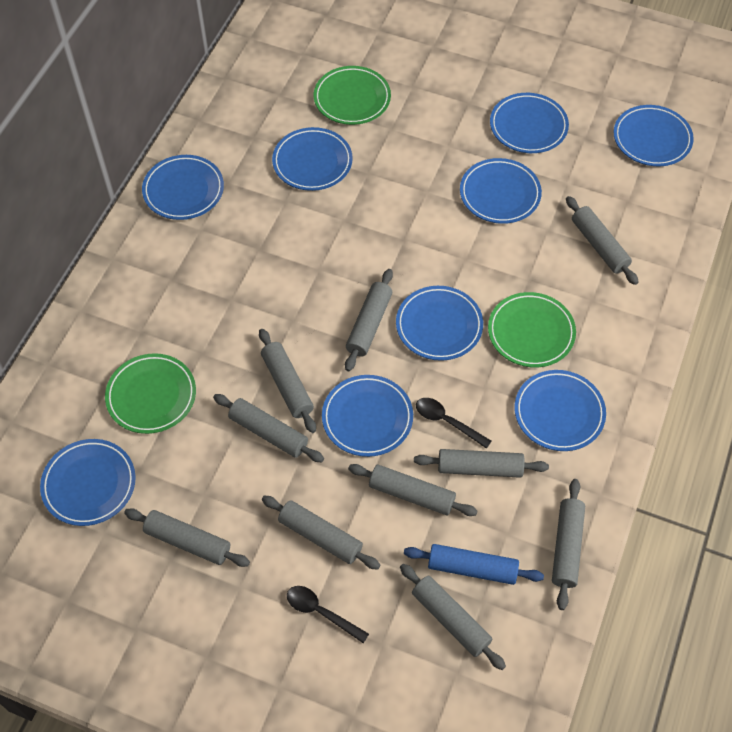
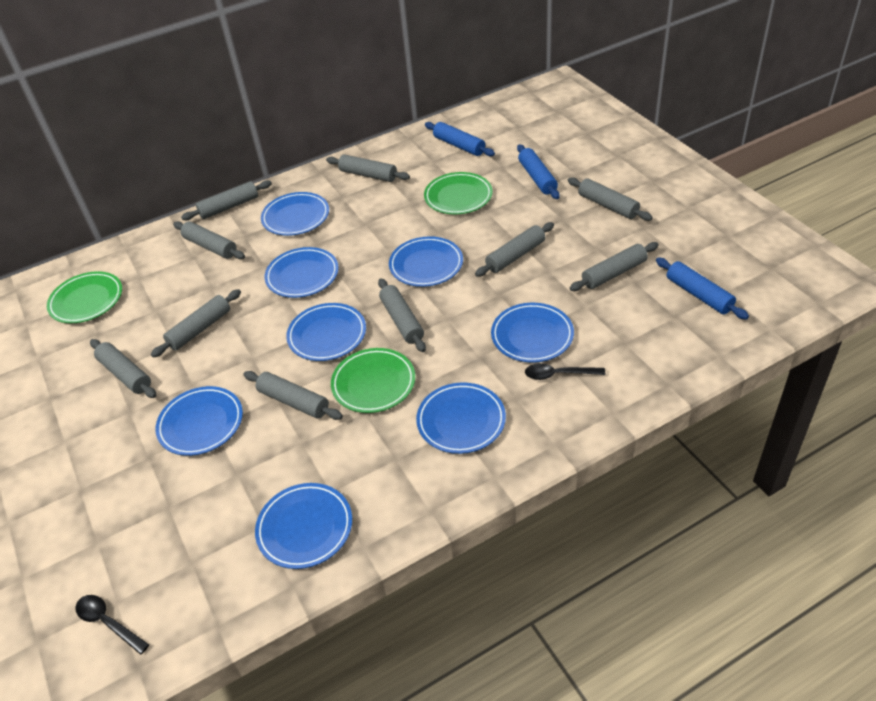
blue plate: [40,439,136,526] [142,155,224,220] [272,127,353,191] [322,375,413,457] [396,286,483,361] [460,158,542,224] [490,93,569,153] [514,370,606,451] [613,105,694,166] = 9 -> [156,386,243,456] [255,483,352,569] [261,192,329,236] [265,247,339,298] [286,303,366,361] [389,236,463,287] [416,382,506,454] [491,303,574,363] = 8
blue rolling pin: [404,544,544,585] = 1 -> [425,122,495,156] [517,144,560,199] [656,258,749,320] = 3

